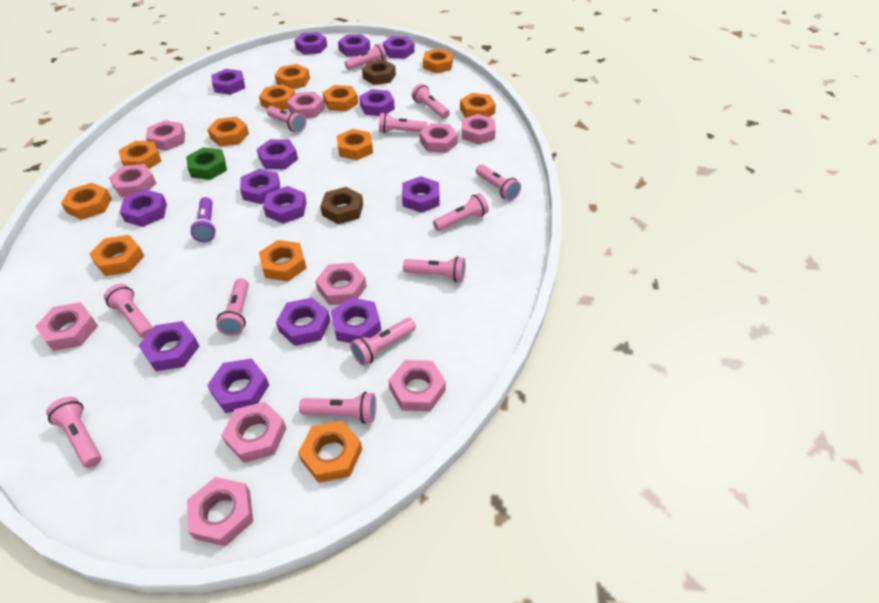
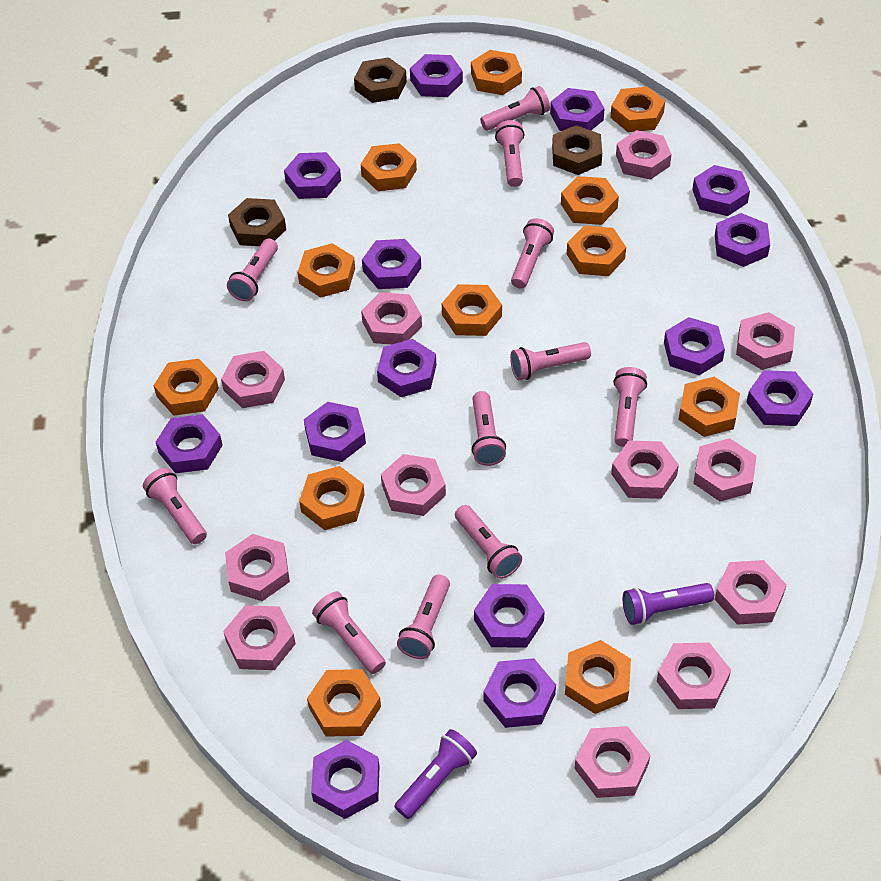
brown nut: [320,187,363,224] [362,60,396,85] = 2 -> [228,198,286,246] [354,57,407,103] [552,125,602,175] = 3
green nut: [186,147,227,180] = 1 -> none = 0
pink flashlight: [46,397,101,468] [104,284,153,338] [216,278,249,336] [267,106,307,133] [299,392,376,424] [344,44,387,70] [350,318,416,366] [379,113,427,133] [403,256,466,282] [412,84,450,119] [433,193,489,231] [476,164,521,201] = 12 -> [143,468,207,544] [227,238,278,301] [312,591,386,674] [397,575,450,659] [455,505,522,579] [472,391,506,466] [480,86,550,131] [495,120,525,187] [510,342,591,380] [511,218,554,289] [613,367,647,447] = 11
pink nut: [35,302,98,351] [109,164,156,197] [146,120,185,151] [187,477,253,546] [221,402,286,463] [287,92,325,118] [315,263,367,305] [389,360,446,411] [420,123,458,153] [462,114,496,144] = 10 -> [221,351,285,408] [223,605,296,670] [225,534,290,601] [361,292,422,344] [381,454,446,516] [574,726,650,798] [611,441,679,499] [616,130,672,180] [657,642,731,709] [693,438,757,501] [715,560,787,625] [736,312,795,370] = 12
purple flashlight: [190,197,216,242] = 1 -> [394,729,477,819] [623,583,714,625] = 2

